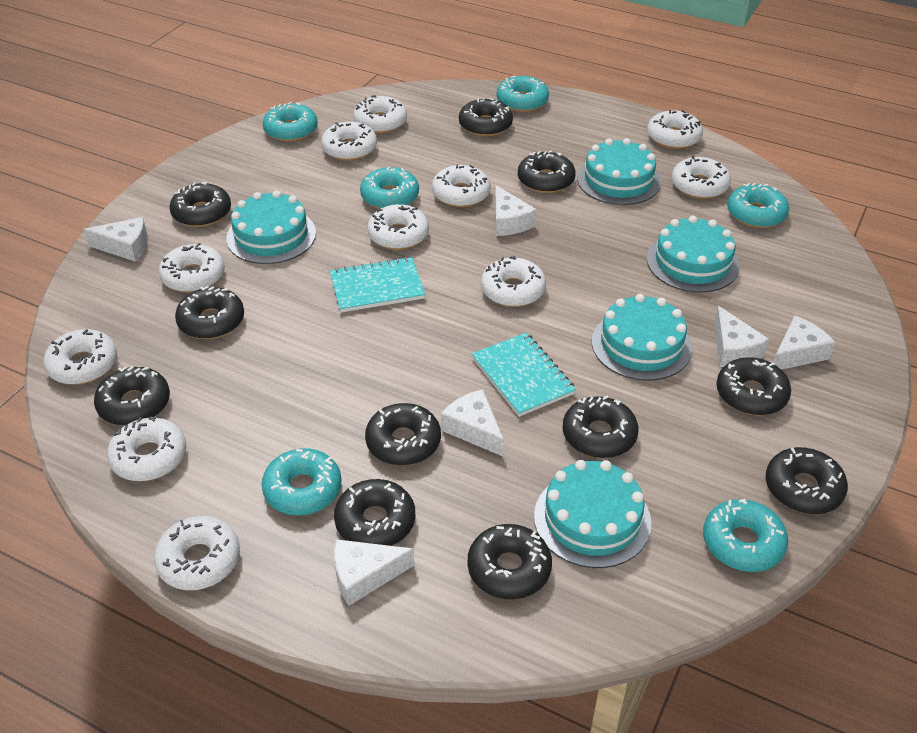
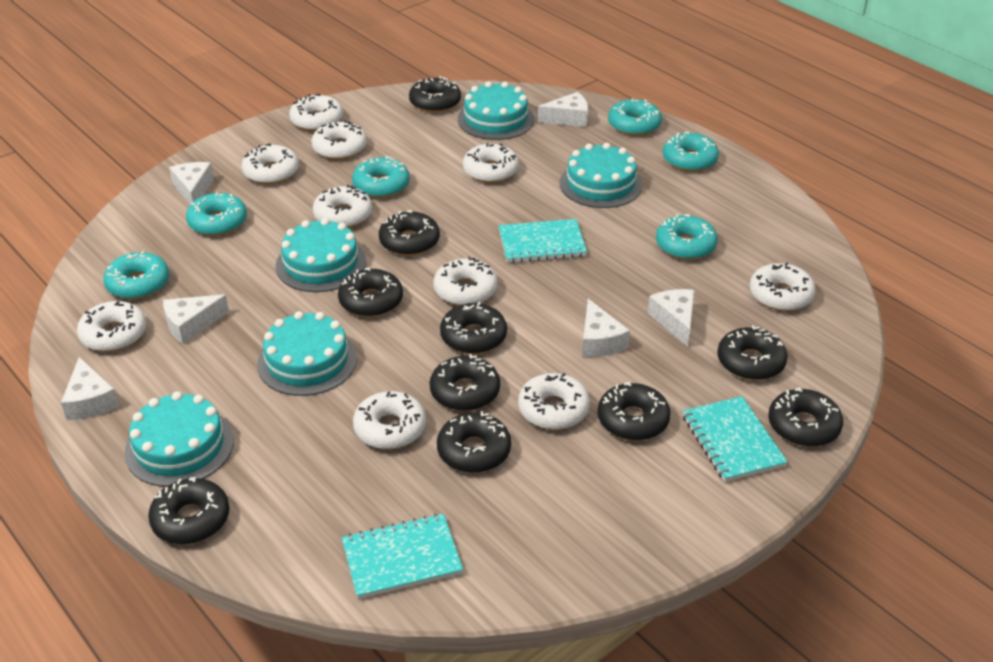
black donut: [94,366,170,426] [170,182,231,227] [175,286,244,339] [334,479,415,546] [365,403,441,466] [459,98,513,136] [468,524,552,599] [518,150,576,193] [562,396,638,458] [716,357,791,415] [766,447,848,514] = 11 -> [148,477,229,544] [338,267,403,317] [379,210,440,256] [409,76,461,113] [430,354,500,411] [437,411,511,473] [440,302,507,354] [598,382,671,441] [717,325,788,380] [768,387,843,447] = 10
turquoise notebook: [330,257,425,312] [472,333,576,417] = 2 -> [342,514,463,599] [499,219,587,263] [683,396,788,482] = 3
white donut: [43,329,117,385] [107,417,186,481] [154,516,240,590] [159,243,225,293] [321,121,377,161] [353,95,407,133] [367,204,429,250] [432,165,491,207] [481,256,546,307] [647,110,703,149] [672,156,731,199] = 11 -> [77,301,147,352] [241,143,299,184] [289,94,343,131] [311,120,367,160] [313,184,372,228] [353,391,426,449] [433,257,498,306] [463,143,519,183] [518,373,590,430] [750,262,816,311] = 10

